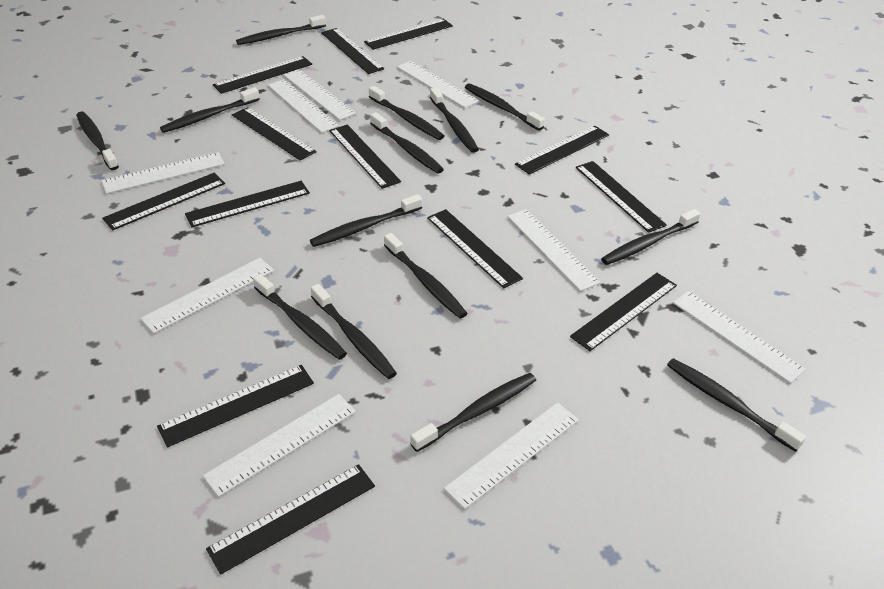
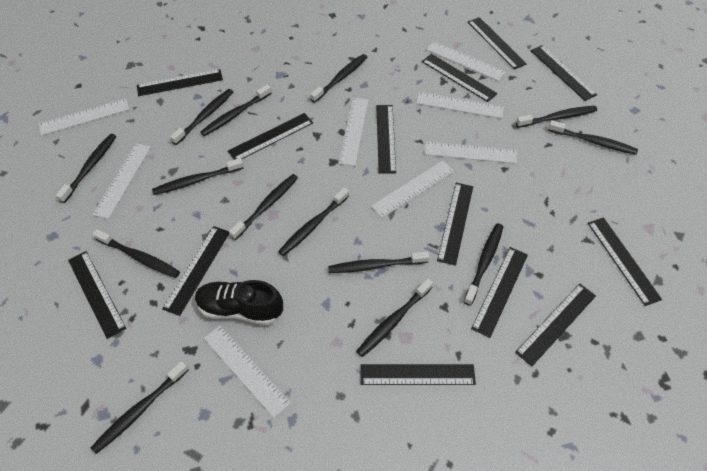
black shoe: none = 0 -> [195,280,283,325] = 1
white ruler: [102,152,225,194] [140,258,274,334] [203,394,356,497] [268,79,339,133] [283,69,356,120] [397,61,479,108] [444,402,579,509] [507,209,600,291] [673,291,806,383] = 9 -> [38,98,130,136] [92,143,151,219] [204,326,291,418] [338,98,368,166] [371,161,454,218] [416,92,504,119] [425,141,517,164] [426,41,506,81] = 8

